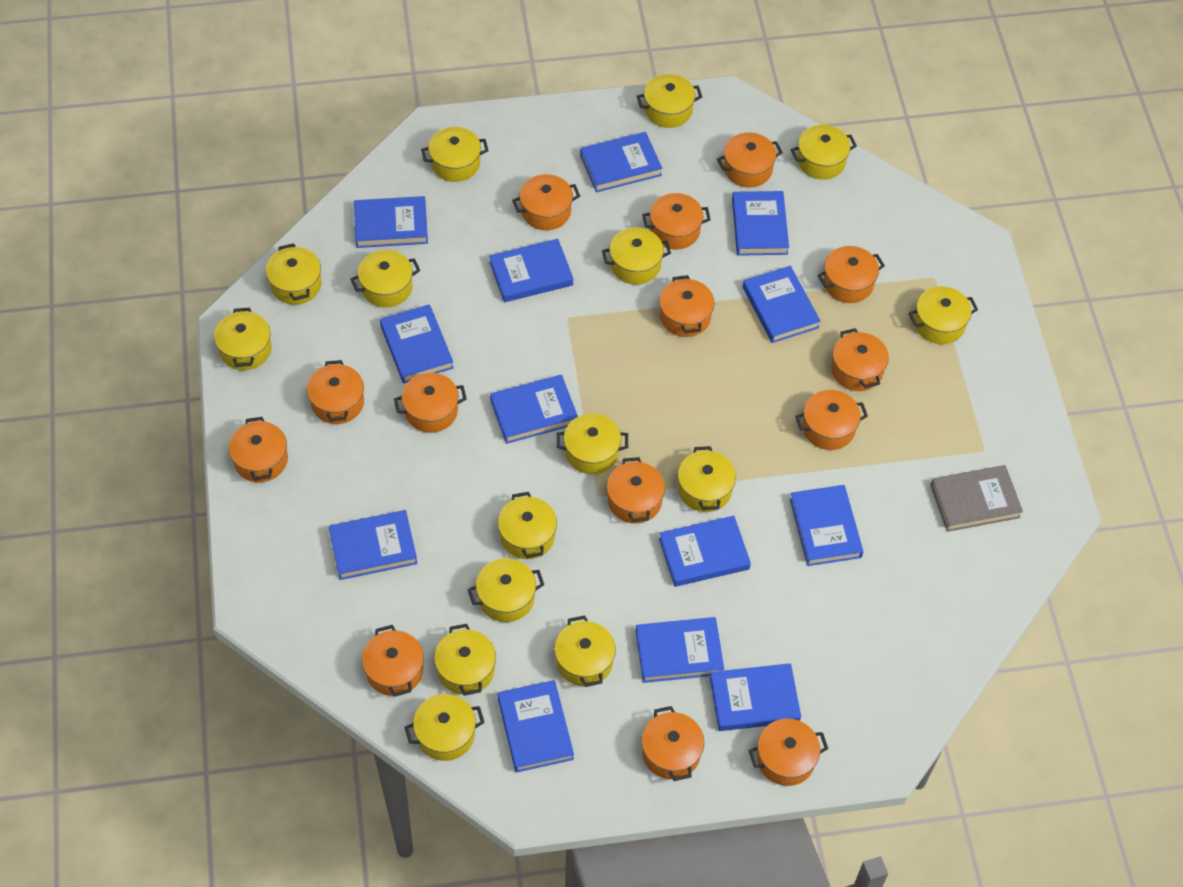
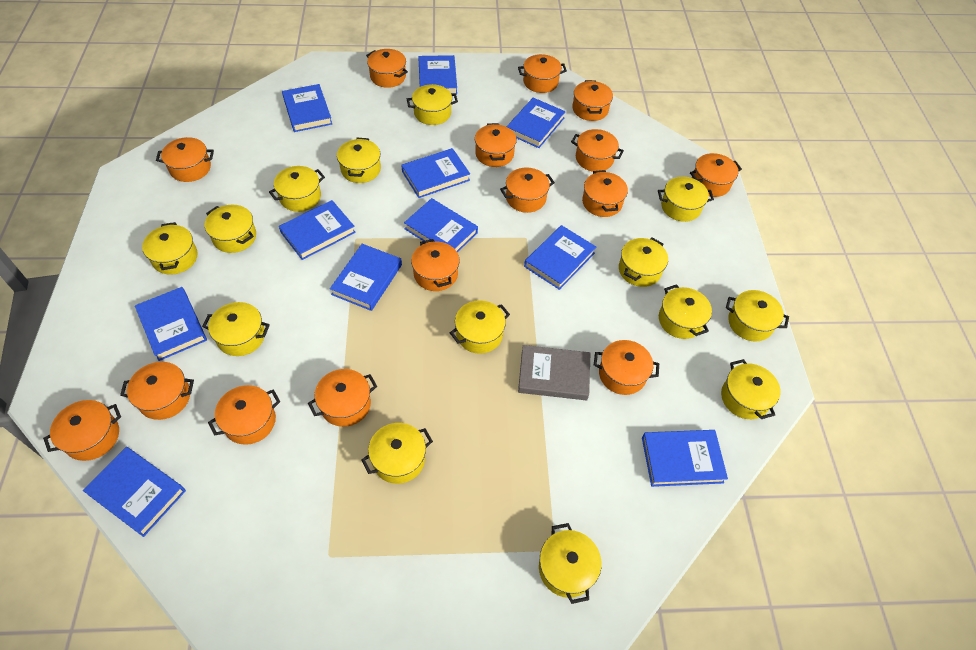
blue book: [329,510,418,580] [354,196,428,248] [380,304,454,384] [489,239,573,302] [490,375,578,444] [498,680,574,773] [580,132,662,193] [636,617,724,683] [659,516,751,587] [710,663,801,731] [732,191,789,256] [743,266,821,343] [790,485,864,566] = 13 -> [83,447,186,537] [135,287,207,361] [279,200,356,260] [282,84,332,132] [330,244,402,311] [401,148,470,198] [404,198,478,252] [418,55,457,95] [507,98,566,148] [524,225,596,290] [642,430,728,487] = 11
orange pot: [229,417,288,482] [307,360,364,424] [362,625,424,697] [394,373,467,433] [512,174,580,230] [607,457,665,524] [641,706,704,781] [642,193,711,249] [659,275,714,337] [717,132,783,188] [748,719,829,786] [795,390,868,450] [817,246,885,303] [831,328,889,391] = 14 -> [43,400,121,461] [120,362,194,420] [156,137,214,182] [208,385,280,445] [308,369,377,427] [366,49,408,88] [411,239,459,291] [475,123,517,167] [500,167,555,213] [518,54,567,93] [571,129,624,171] [573,80,613,121] [582,170,628,217] [594,340,659,395] [690,153,742,197] = 15
yellow pot: [214,308,272,370] [266,243,322,305] [351,250,420,308] [405,694,485,761] [421,127,489,182] [434,624,496,696] [468,558,544,622] [498,492,557,559] [554,615,616,687] [556,413,628,474] [602,227,671,285] [637,74,702,128] [678,446,736,512] [791,125,857,180] [908,286,978,344] = 15 -> [142,222,198,275] [202,302,270,356] [205,205,256,253] [269,166,325,212] [337,138,381,183] [361,423,433,484] [407,84,458,125] [450,300,510,354] [539,523,602,604] [619,238,668,287] [658,177,714,222] [659,284,712,339] [721,359,781,419] [726,290,789,342] = 14

